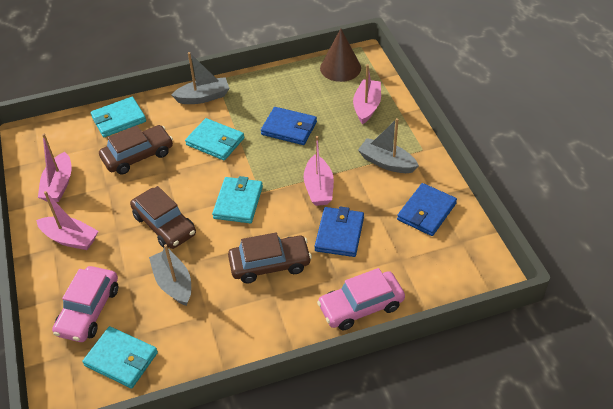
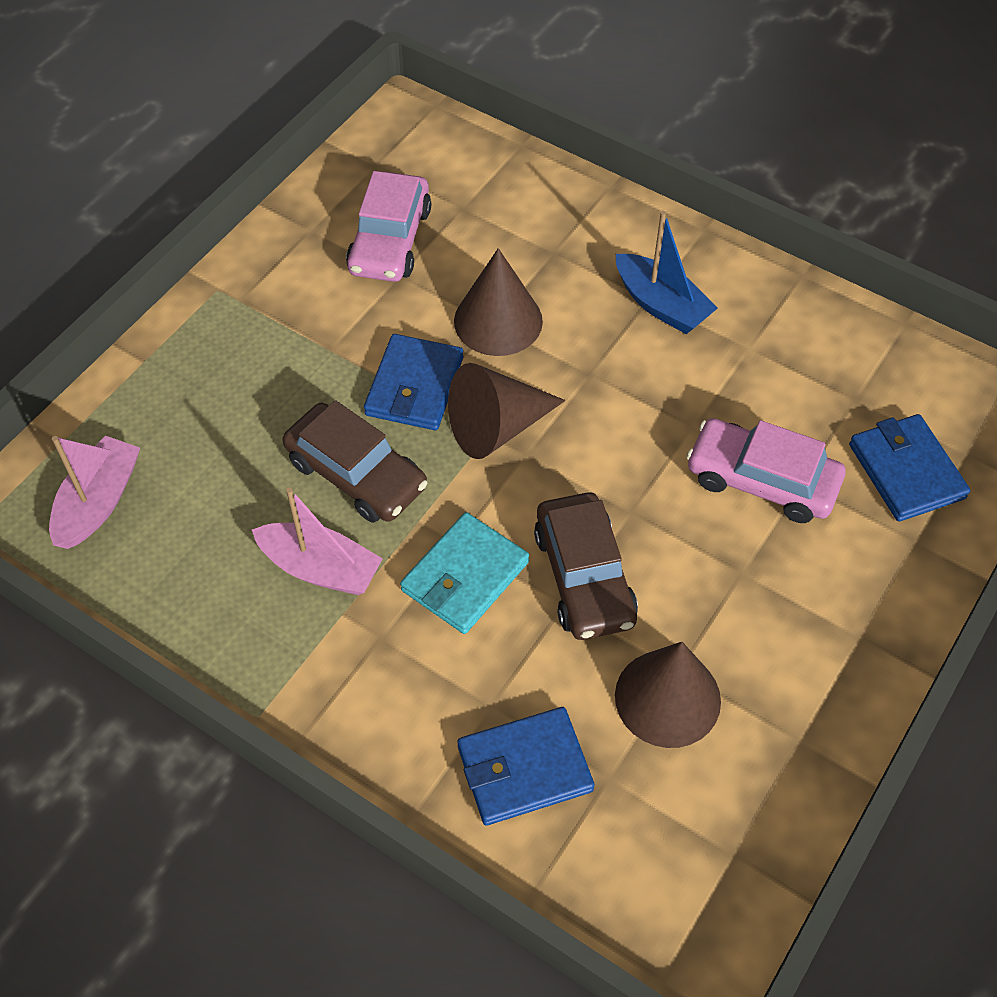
blue boat: none = 0 -> [616,211,718,334] = 1
brown car: [99,125,173,175] [130,186,196,249] [228,233,312,283] = 3 -> [282,400,428,523] [534,492,638,640] = 2
brown cone: [320,28,361,82] = 1 -> [448,363,565,459] [454,248,543,356] [615,642,721,748] = 3
grey boat: [149,244,191,306] [171,52,230,104] [358,118,419,173] = 3 -> none = 0
pink boat: [36,191,98,250] [38,134,72,202] [304,136,334,206] [353,64,381,124] = 4 -> [49,435,140,549] [252,487,383,595] = 2
turquoise wallet: [82,326,158,389] [91,97,146,137] [185,118,244,161] [212,176,263,223] = 4 -> [400,512,529,634] = 1

